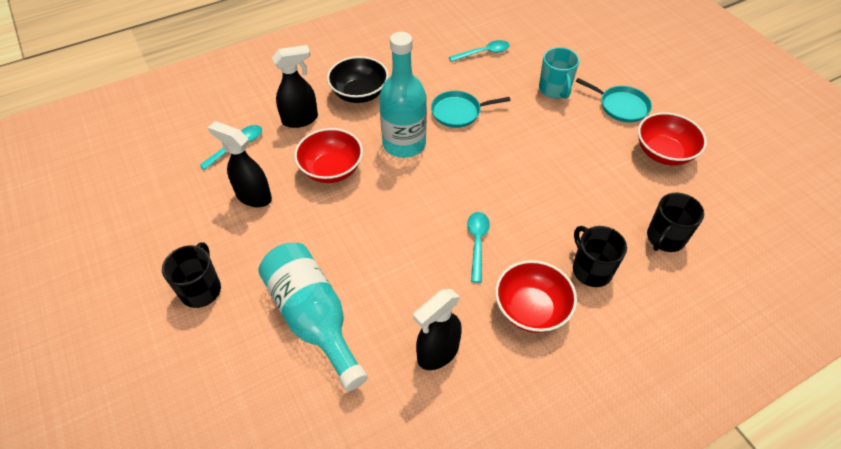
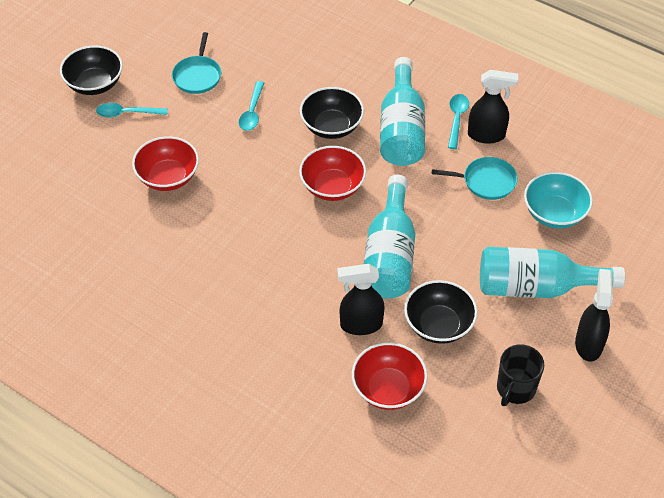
black bowl: [327,56,389,103] = 1 -> [60,46,123,95] [300,87,364,139] [404,280,478,344] = 3
black mug: [162,243,221,308] [573,226,627,287] [647,193,704,252] = 3 -> [497,344,544,406] = 1
turquoise bottle: [258,243,368,391] [379,32,427,158] = 2 -> [363,175,415,299] [380,57,425,166] [480,247,625,298] = 3
turquoise bowl: none = 0 -> [524,172,593,228] = 1
turquoise mug: [539,47,579,99] = 1 -> none = 0

